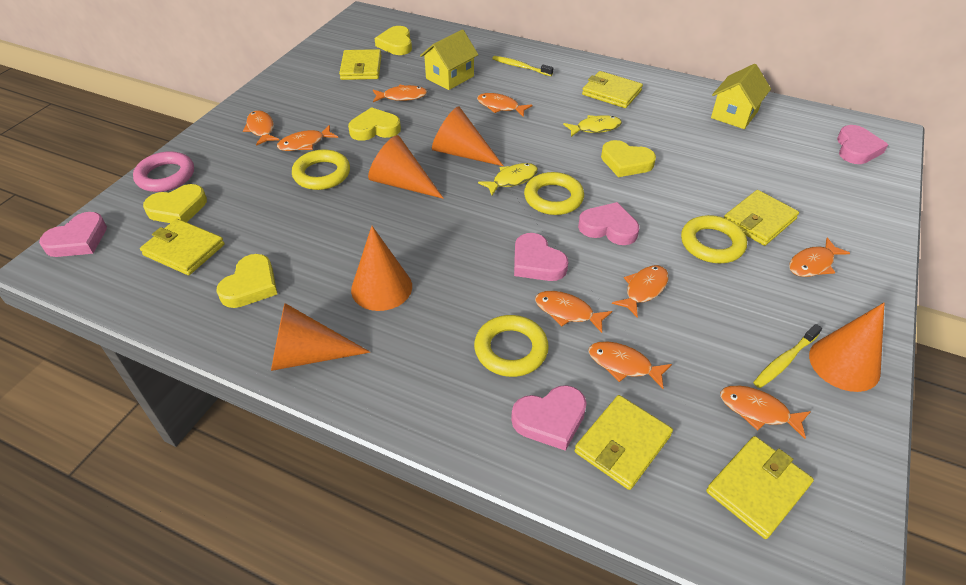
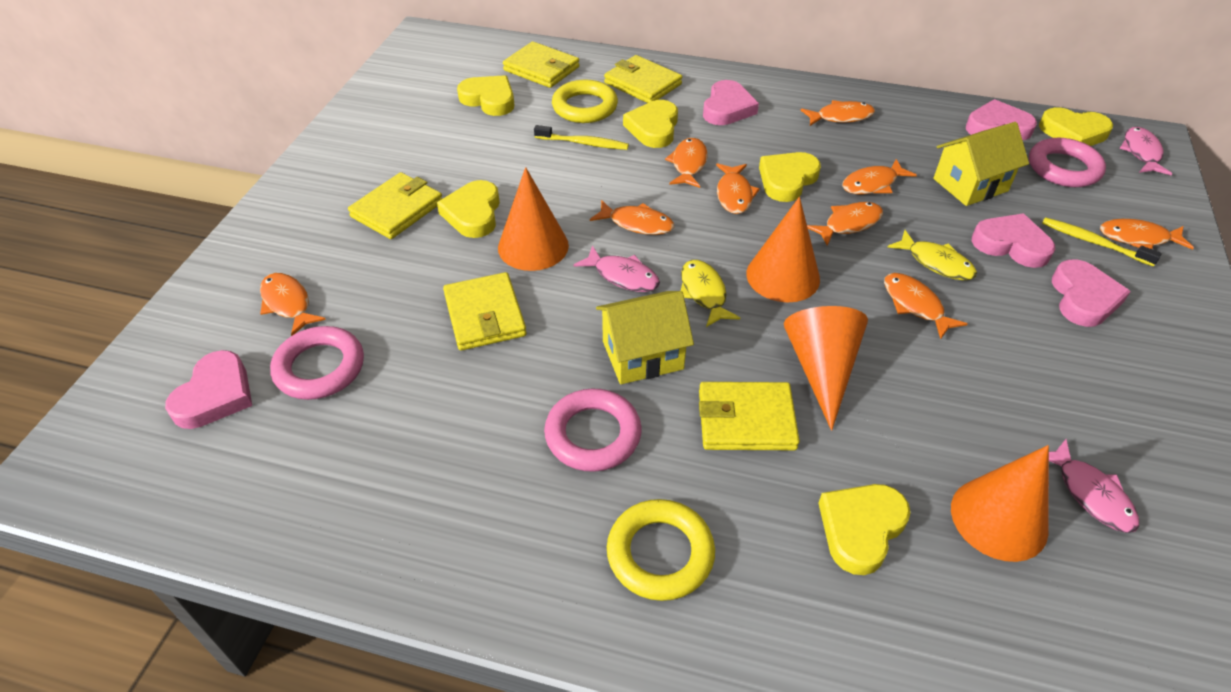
orange cone: [271,303,370,371] [351,226,412,311] [368,135,444,199] [432,106,503,166] [809,303,885,392] = 5 -> [498,167,569,271] [746,197,820,302] [784,306,868,431] [951,445,1049,562] = 4
pink fish: none = 0 -> [574,246,660,292] [1049,439,1139,533] [1120,127,1172,175] = 3
pink ring: [133,151,194,192] = 1 -> [270,326,364,400] [544,389,642,472] [1029,138,1106,187] = 3
yellow heart: [143,184,207,223] [217,254,277,308] [348,107,401,141] [375,26,412,55] [601,140,656,177] = 5 -> [437,180,500,238] [457,75,514,116] [623,100,678,148] [759,152,821,202] [818,484,911,575] [1039,107,1113,146] = 6
yellow ring: [292,150,350,190] [474,315,549,377] [524,172,584,215] [681,215,747,263] = 4 -> [552,80,618,123] [607,499,715,601] = 2
yellow wallet: [140,219,225,275] [339,49,382,80] [575,395,673,490] [582,71,643,108] [706,436,814,539] [724,190,799,246] = 6 -> [348,172,442,239] [443,272,527,351] [503,41,580,88] [604,55,682,103] [699,382,800,450] = 5

